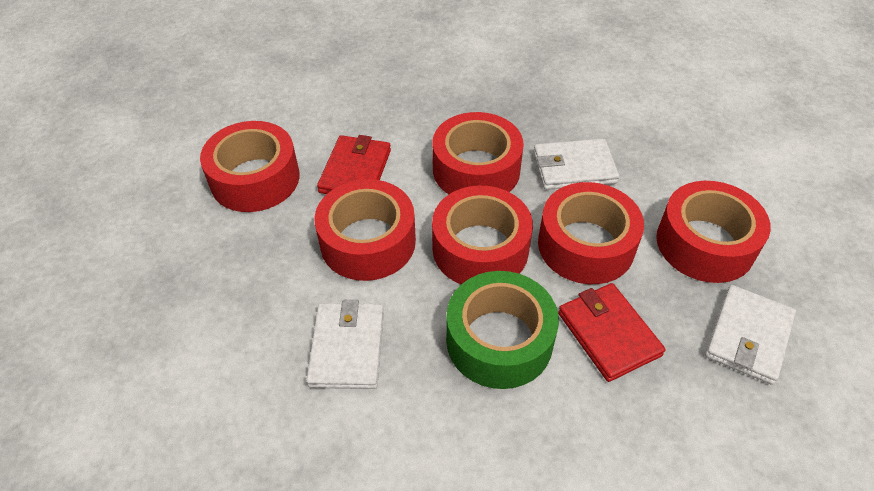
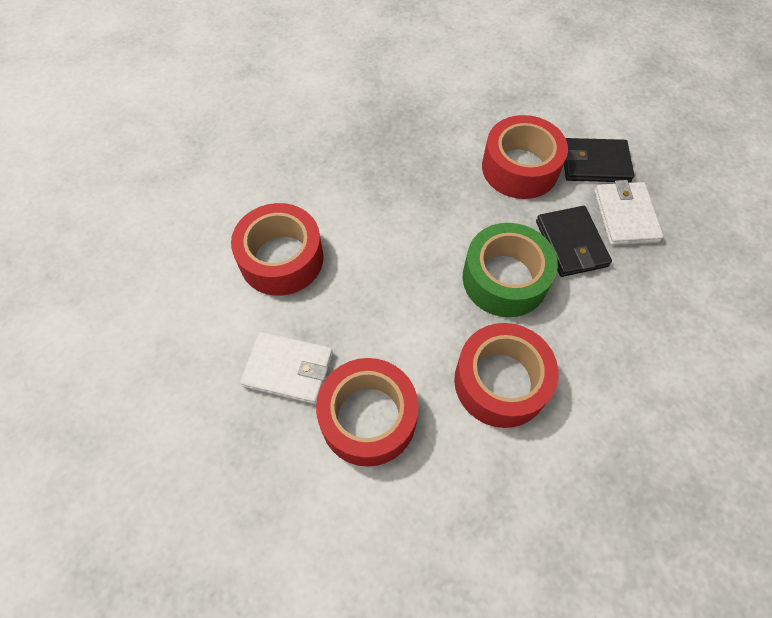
black wallet: none = 0 -> [536,206,612,277] [564,138,634,183] = 2
red tape: [200,121,300,212] [315,179,416,281] [432,186,533,284] [433,112,524,194] [538,182,644,284] [656,181,771,283] = 6 -> [231,203,323,296] [316,358,418,467] [454,323,559,428] [482,115,568,199] = 4
red wallet: [317,135,391,194] [558,283,666,382] = 2 -> none = 0
white wallet: [306,300,384,389] [534,139,619,190] [705,285,796,385] = 3 -> [240,332,333,404] [594,180,664,245] = 2

